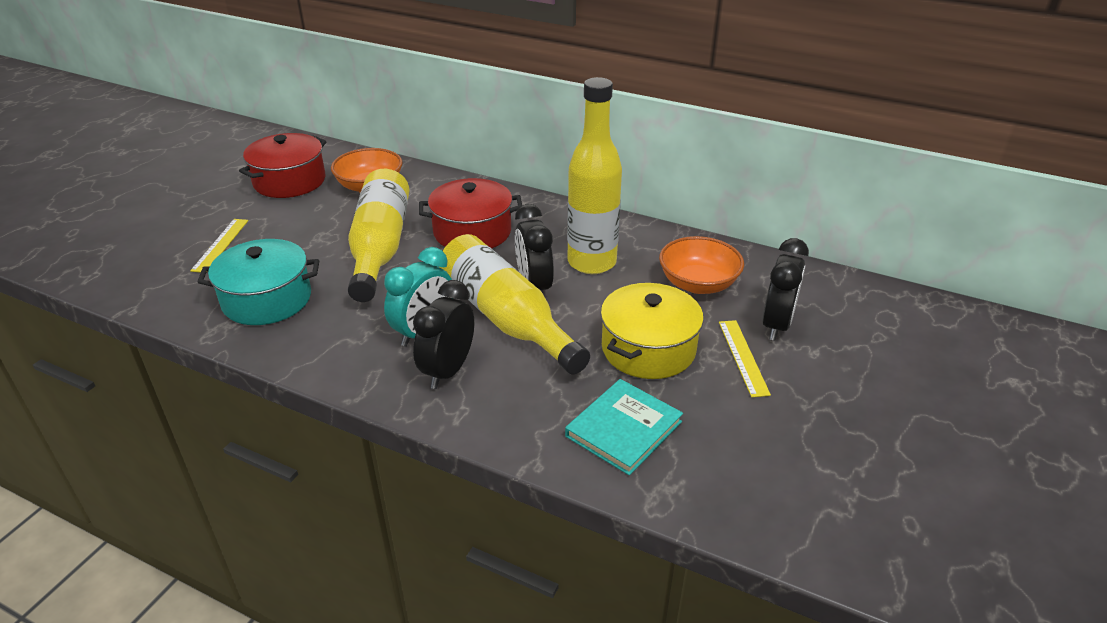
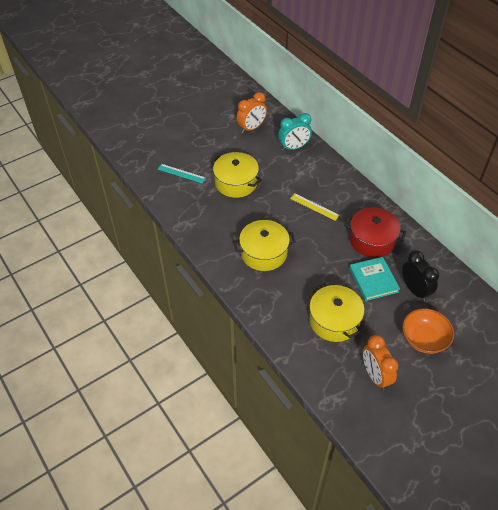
black clock: [413,280,474,389] [515,204,554,293] [762,238,809,341] = 3 -> [402,250,439,301] = 1
orange bowl: [331,148,403,193] [659,236,744,294] = 2 -> [402,308,454,354] = 1
orange clock: none = 0 -> [236,92,267,133] [363,335,398,390] = 2
red pot: [239,133,327,198] [419,178,522,249] = 2 -> [344,207,406,258] = 1
turquoise pot: [198,239,319,325] = 1 -> none = 0
turquoise ruler: none = 0 -> [158,164,206,183] = 1
yellow bottle: [348,169,410,302] [439,234,590,374] [567,77,622,274] = 3 -> none = 0
yellow pot: [600,283,704,379] = 1 -> [211,152,262,198] [233,220,296,271] [309,283,365,342] = 3
yellow ruler: [190,219,249,273] [719,320,771,397] = 2 -> [290,193,340,221] = 1

